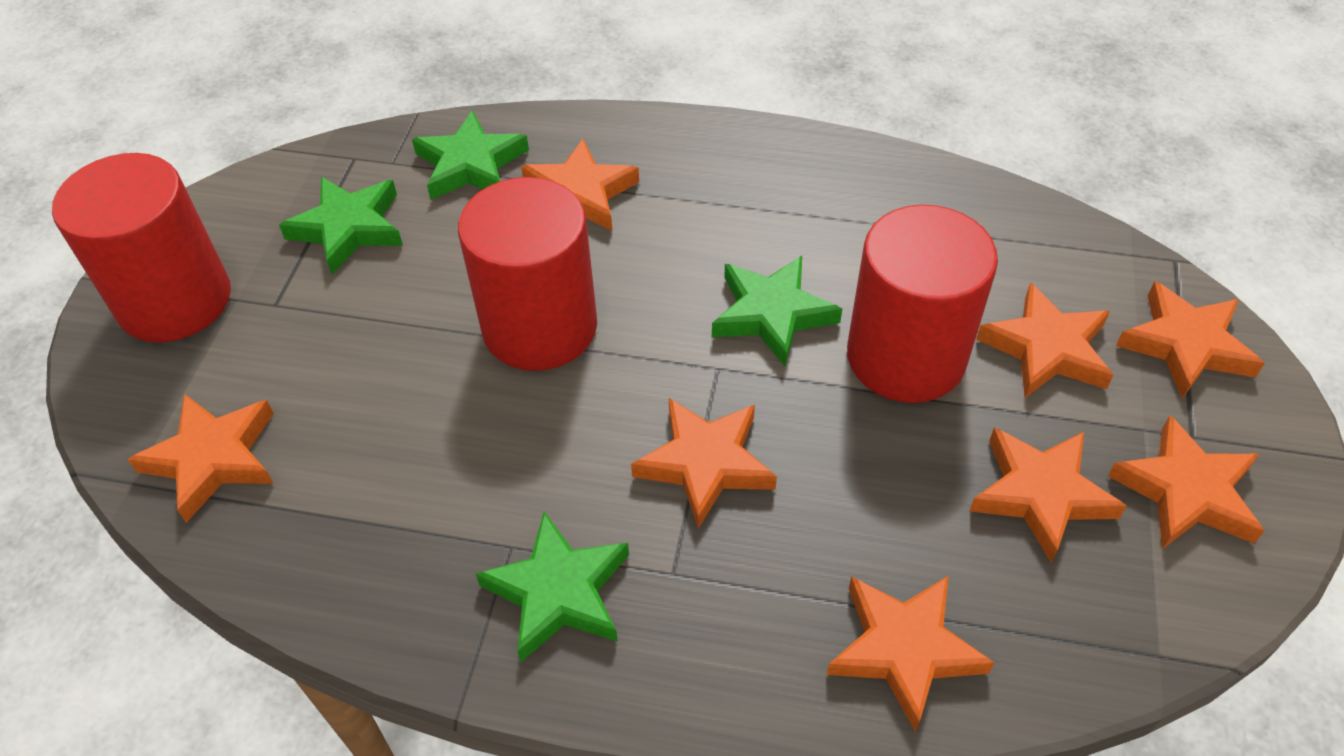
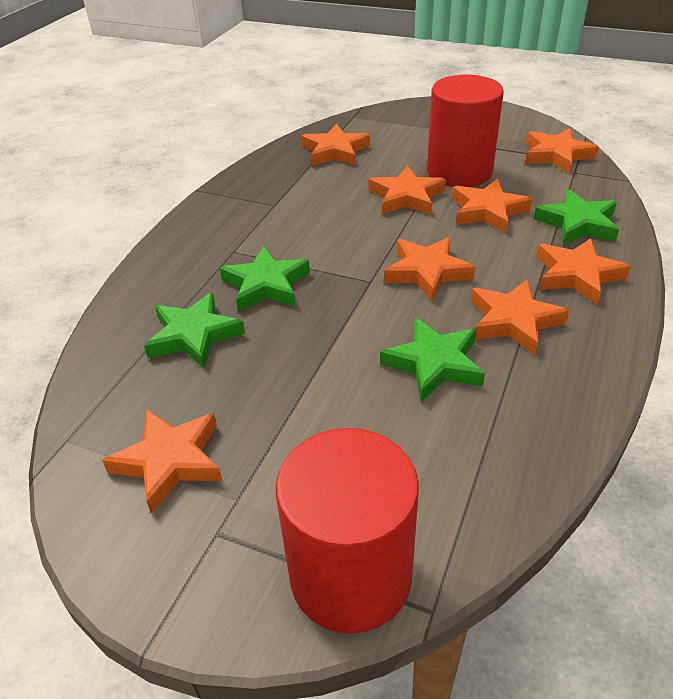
red cylinder: [52,153,231,342] [458,177,597,371] [847,205,998,403] = 3 -> [275,428,419,634] [427,75,504,187] = 2

